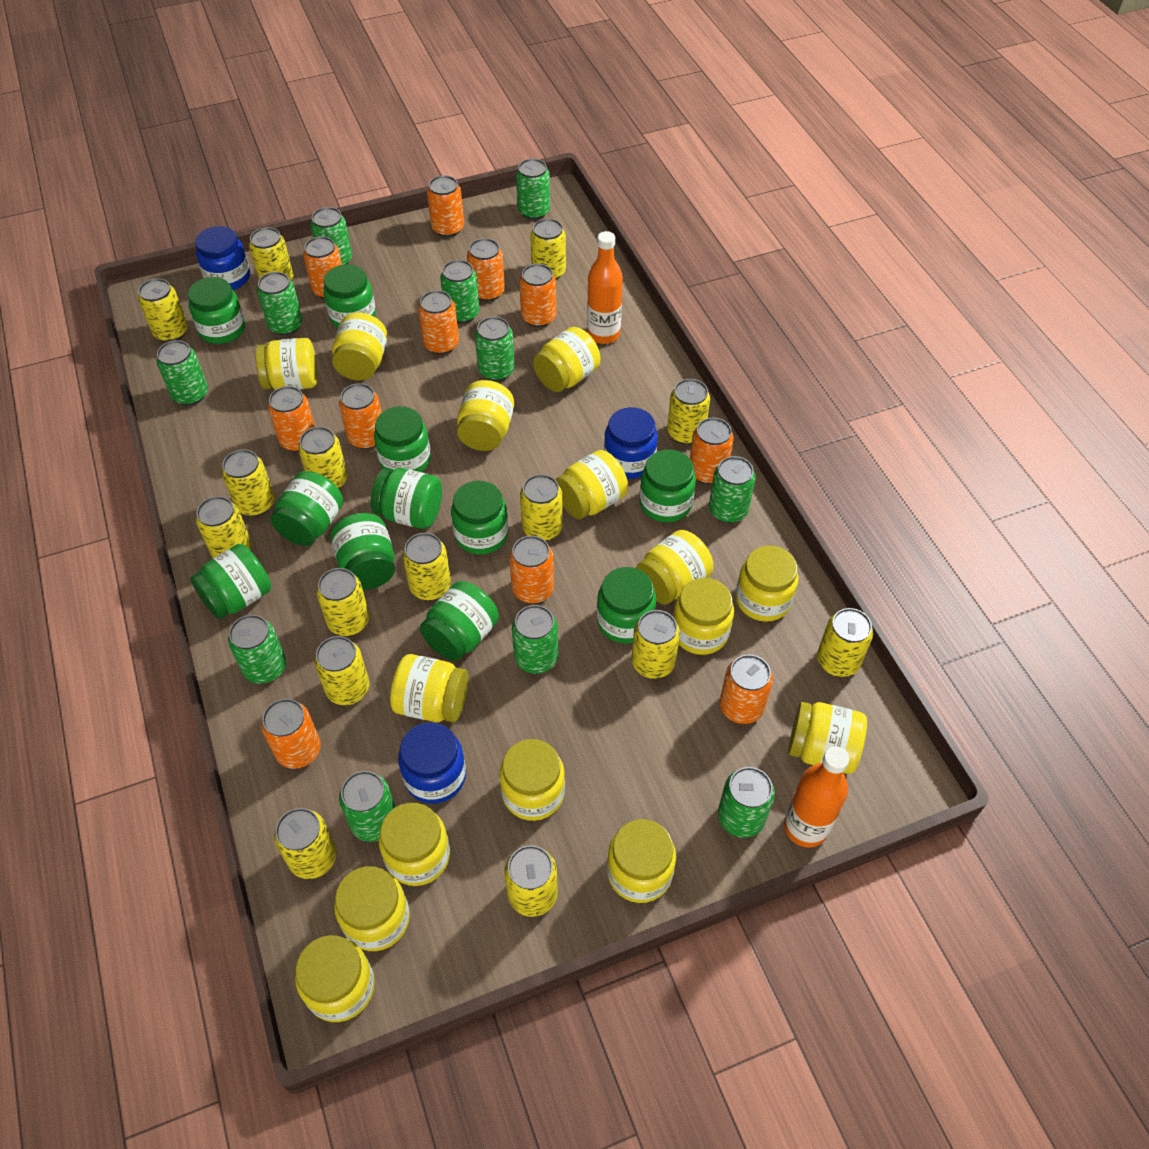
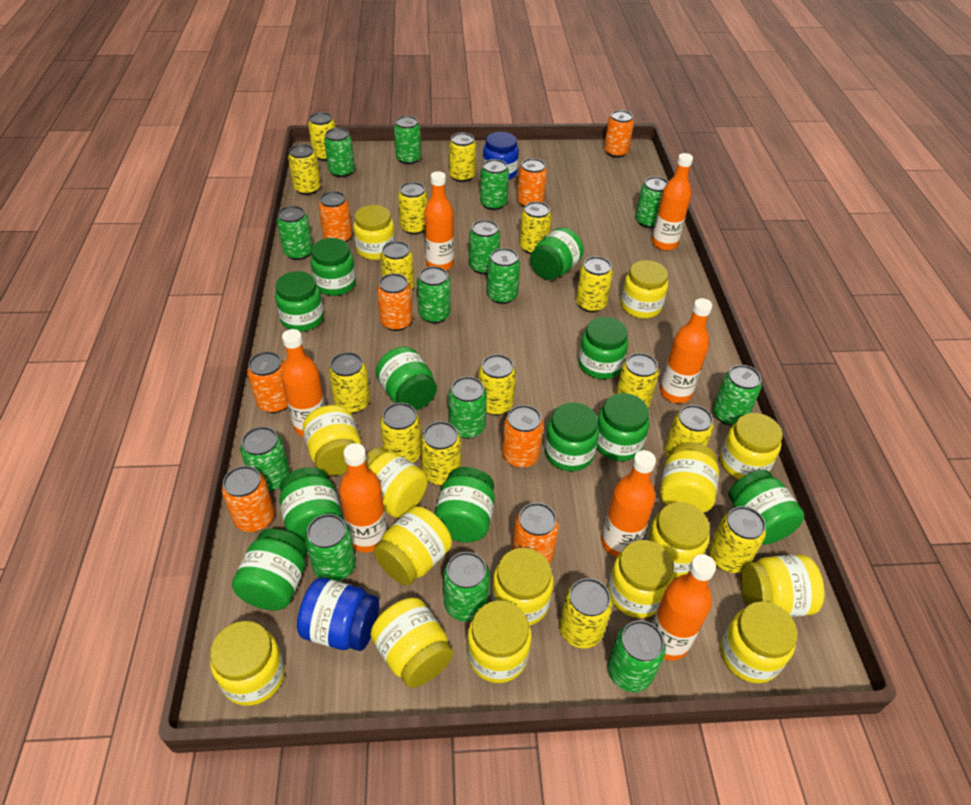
blue jar: [195,226,250,290] [398,722,466,804] [604,407,658,479] = 3 -> [297,578,379,651] [483,132,519,180] = 2
green can: [157,340,208,405] [228,615,286,684] [257,272,303,335] [310,207,352,265] [339,771,395,842] [440,260,480,323] [475,317,515,381] [512,605,558,674] [516,158,550,220] [709,456,756,523] [718,767,775,838] = 11 -> [240,427,290,491] [277,206,313,260] [305,514,356,581] [324,128,355,178] [394,116,421,164] [417,266,451,323] [443,552,490,621] [448,376,487,439] [469,220,500,274] [480,159,509,210] [487,248,520,304] [608,620,666,692] [635,177,668,228] [713,365,762,426] = 14
orange bottle: [587,231,623,344] [784,746,849,847] = 2 -> [281,329,326,437] [339,443,387,553] [424,171,454,270] [601,450,656,557] [652,153,693,251] [652,554,716,661] [660,298,712,403] = 7
orange can: [261,699,321,769] [268,386,315,452] [303,236,342,299] [339,383,382,449] [418,290,459,354] [427,175,464,237] [467,238,505,301] [509,536,554,603] [519,264,556,327] [690,418,734,484] [720,654,773,724] = 11 -> [222,466,275,532] [247,351,288,413] [318,191,352,242] [377,273,413,331] [502,405,544,468] [512,503,559,564] [517,158,547,208] [604,110,634,158] = 8

